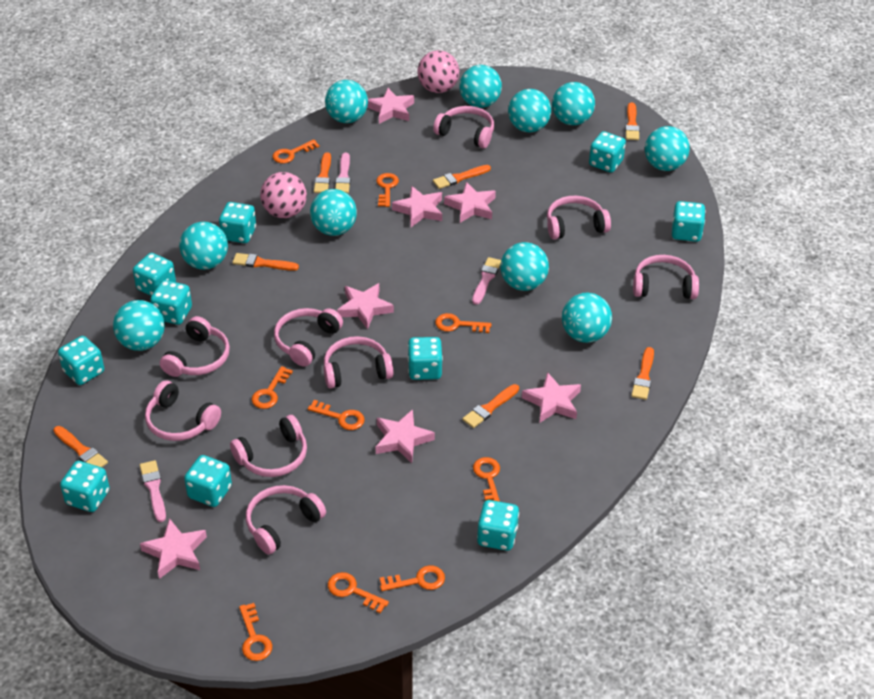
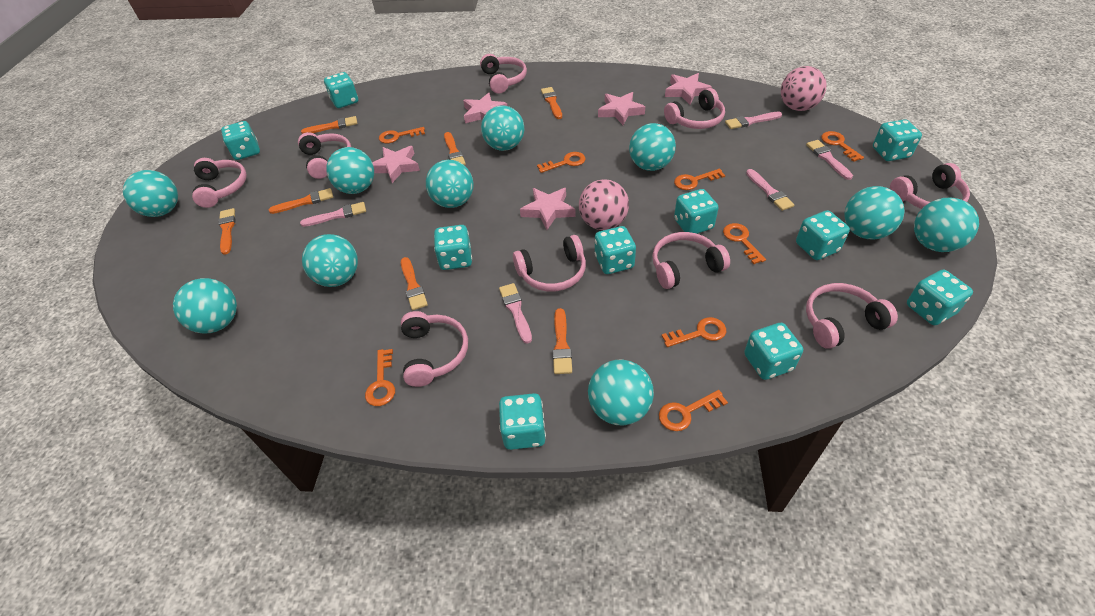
orange key: [239,603,272,661] [252,366,293,409] [273,139,320,163] [308,400,365,430] [328,572,389,613] [376,173,399,207] [379,565,445,591] [435,313,491,333] [473,457,500,502] = 9 -> [365,349,395,406] [379,127,425,143] [537,152,585,173] [659,390,728,431] [662,317,726,347] [674,169,725,190] [723,223,766,264] [821,131,864,162] = 8
pink brush: [140,460,166,522] [335,152,351,193] [472,257,501,305] = 3 -> [300,202,366,227] [499,283,532,344] [725,112,782,129] [746,169,794,211] [806,140,853,180] = 5
pink star: [140,518,207,579] [337,283,394,329] [367,88,414,124] [376,409,435,463] [392,186,442,227] [444,182,496,223] [522,372,581,423] = 7 -> [372,146,420,183] [463,93,507,123] [520,188,576,230] [598,92,645,125] [665,73,712,105] = 5

